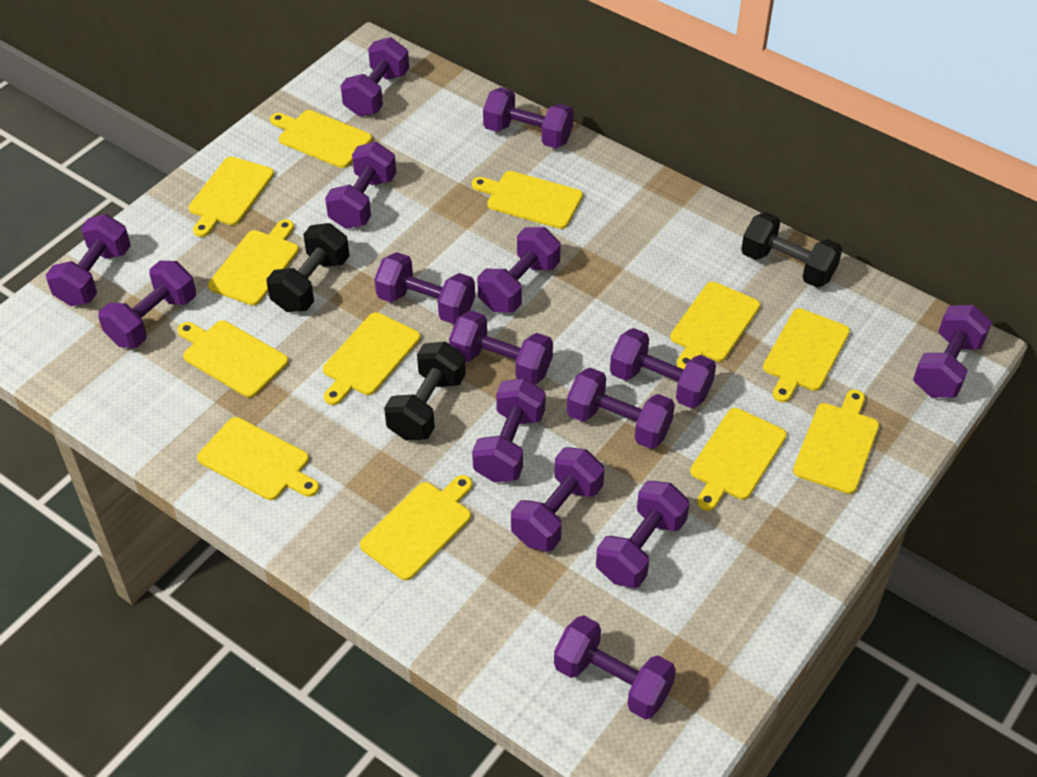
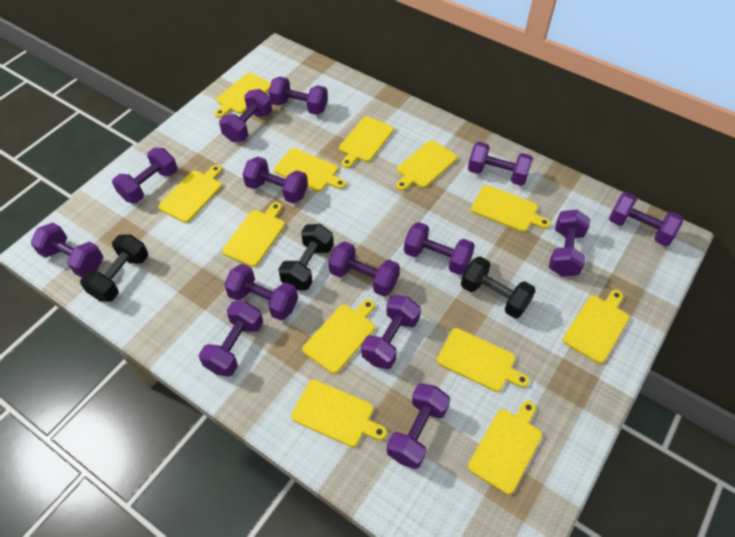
purple dumbbell: [46,214,131,306] [98,261,196,348] [325,142,396,229] [341,37,409,117] [375,252,475,324] [449,310,553,385] [472,378,546,483] [477,227,561,313] [483,87,574,148] [511,447,605,551] [554,615,676,719] [567,368,675,449] [596,481,690,588] [610,328,716,408] [913,305,992,398] = 15 -> [31,223,103,278] [112,147,178,203] [199,301,263,377] [219,89,272,142] [224,263,298,321] [242,157,308,204] [268,77,328,115] [328,241,400,297] [361,295,421,369] [387,383,450,469] [404,222,475,275] [468,142,533,186] [549,209,590,277] [609,192,683,246] = 14

